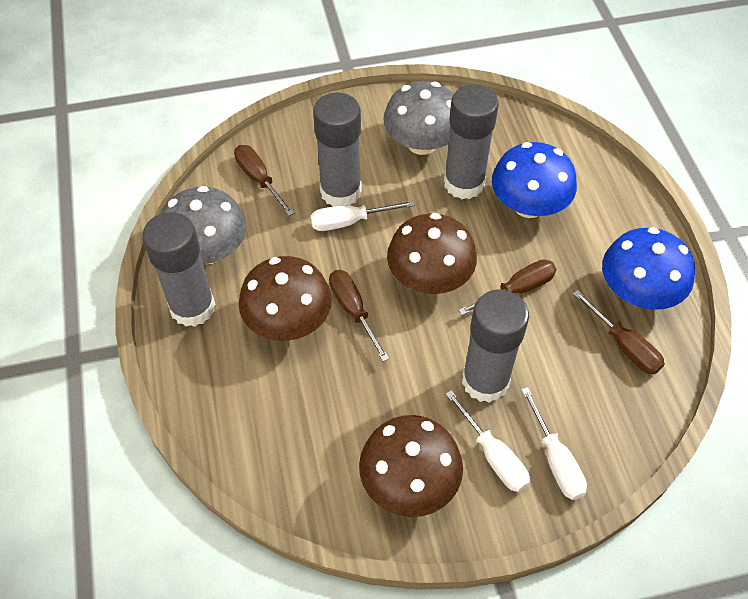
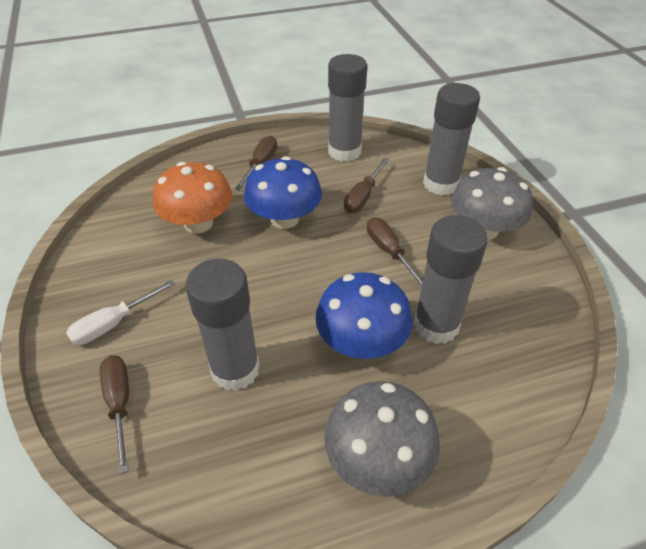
brown mushroom: [239,256,332,341] [359,415,463,517] [387,213,477,294] = 3 -> none = 0
orange mushroom: none = 0 -> [153,162,233,233] = 1
white screwdriver: [310,201,415,231] [445,390,530,492] [521,387,587,500] = 3 -> [66,280,175,345] = 1

